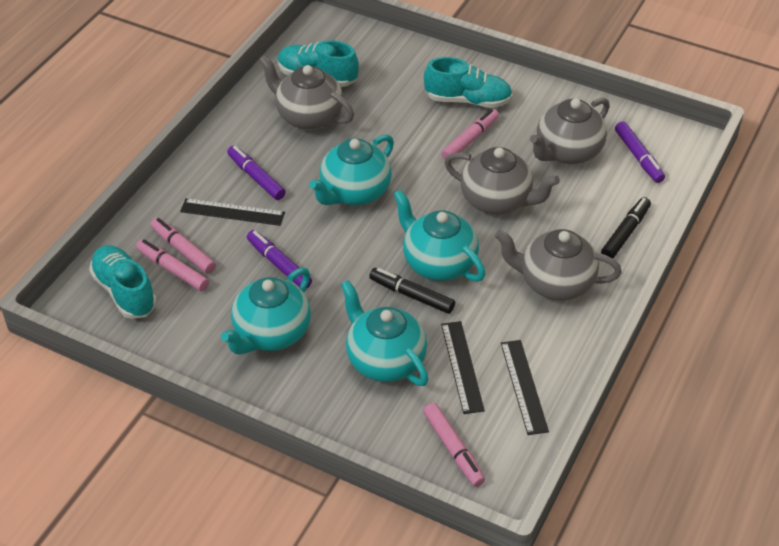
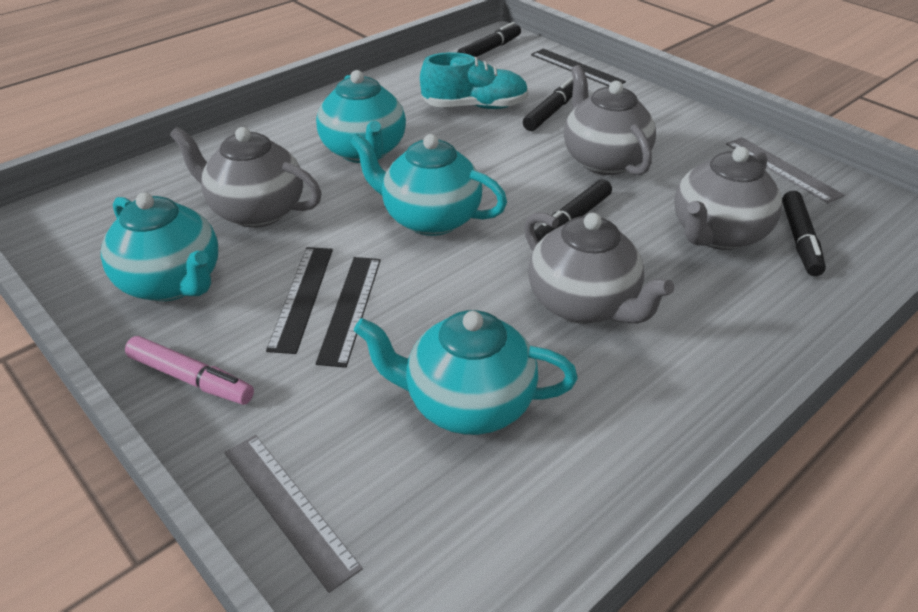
black marker: [369,268,455,314] [601,197,651,258] = 2 -> [457,22,521,57] [523,78,573,131] [535,179,612,242] [782,191,826,276] = 4
grey ruler: none = 0 -> [224,435,363,593] [726,137,844,203] = 2
pink marker: [136,239,209,292] [151,218,216,274] [423,403,485,487] [441,109,499,160] = 4 -> [125,336,254,405] = 1
purple marker: [227,146,286,200] [247,230,312,289] [615,121,665,183] = 3 -> none = 0
turquoise shoe: [89,245,157,319] [278,40,359,87] [424,57,513,108] = 3 -> [420,52,529,109] = 1

